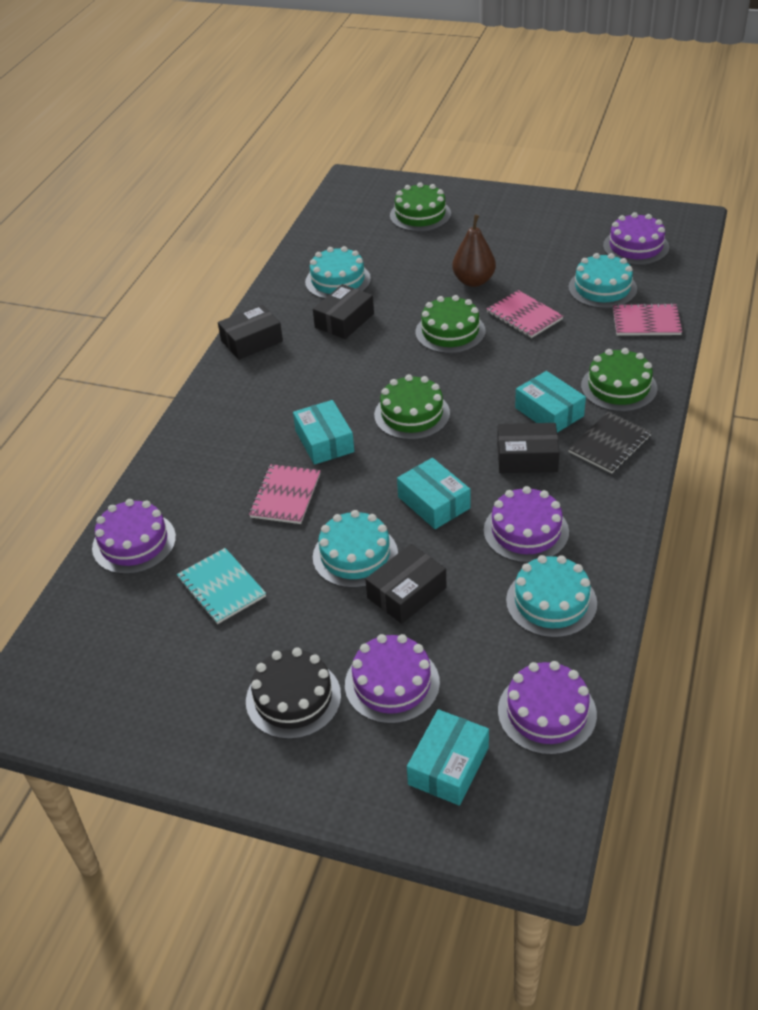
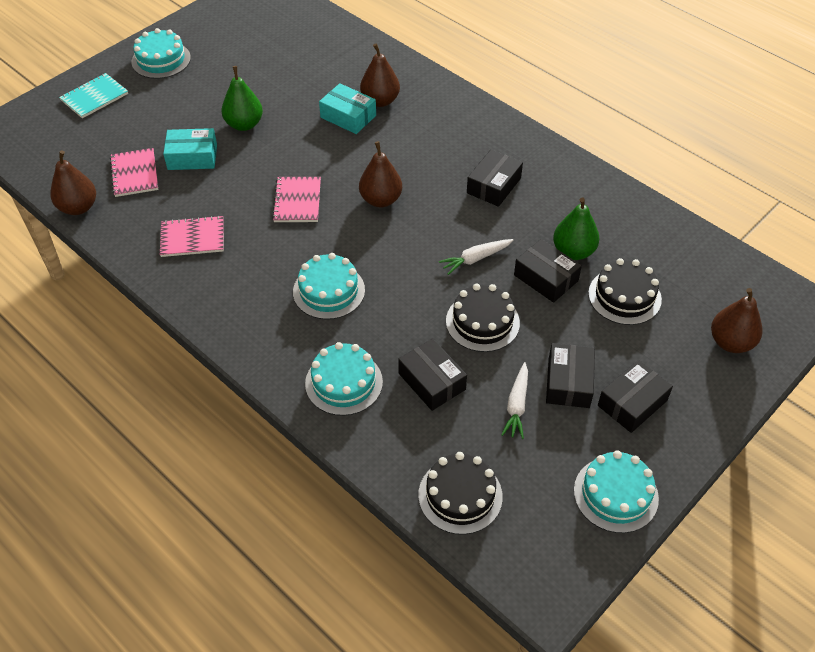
black box: [218,305,283,360] [313,284,374,339] [365,544,446,624] [497,423,560,473] = 4 -> [398,338,467,411] [467,149,523,207] [514,239,582,303] [546,343,595,408] [598,360,673,433] = 5
black cake: [246,648,341,739] = 1 -> [418,452,503,535] [446,284,520,352] [588,258,662,325] = 3
black notebook: [568,412,652,474] = 1 -> none = 0
brown pear: [452,215,496,287] = 1 -> [50,150,96,215] [359,141,402,207] [360,43,400,107] [711,288,763,353] = 4
green cake: [374,374,450,440] [390,182,451,232] [415,295,486,354] [581,348,658,412] = 4 -> none = 0
green pear: none = 0 -> [222,66,263,131] [553,198,600,260] = 2
purple cake: [92,499,176,574] [345,634,440,724] [484,486,569,563] [498,661,597,755] [603,212,669,265] = 5 -> none = 0
turquoise box: [293,400,354,465] [397,458,470,529] [407,709,489,806] [515,371,586,433] = 4 -> [163,128,217,170] [319,83,376,134] = 2
white carrot: none = 0 -> [439,239,513,275] [501,362,528,439] = 2

